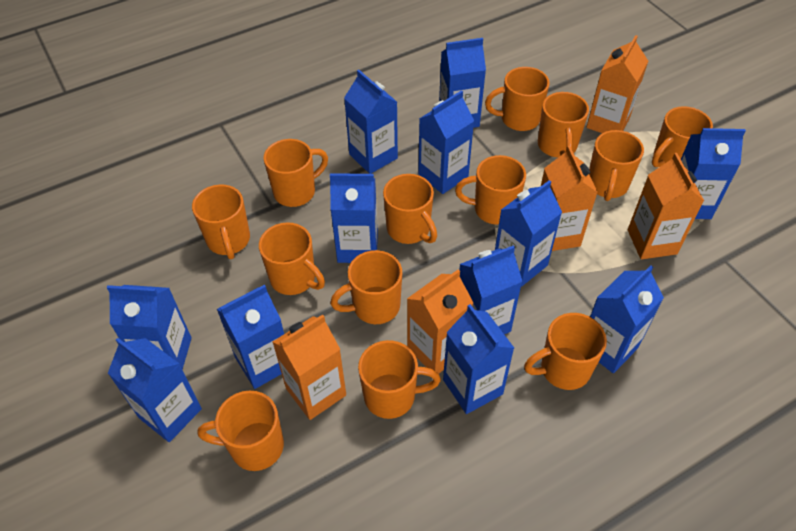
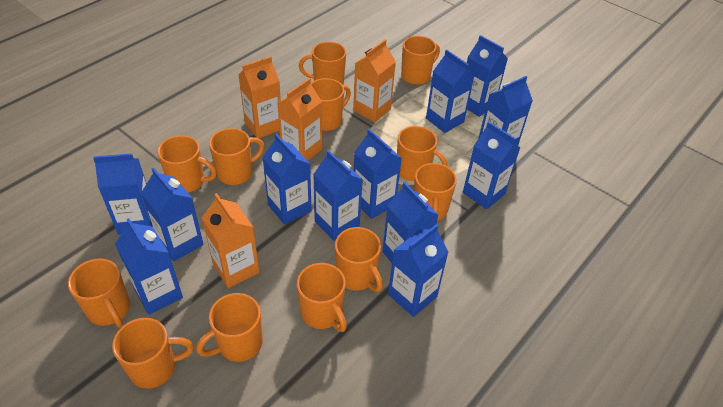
orange carton: [273,314,346,420] [407,270,473,374] [541,146,598,251] [586,35,648,133] [628,153,704,259] = 5 -> [202,193,260,288] [238,56,281,138] [277,78,322,161] [353,40,396,122] = 4
orange mug: [192,185,250,259] [198,391,284,471] [259,223,325,295] [263,139,328,207] [330,250,402,324] [358,340,441,419] [383,174,437,244] [455,155,526,225] [485,67,550,131] [524,313,607,390] [538,92,589,157] [589,130,644,201] [652,106,713,167] = 13 -> [68,259,130,327] [112,318,194,389] [157,135,217,193] [196,293,263,362] [209,128,264,185] [297,263,347,332] [299,42,346,85] [311,78,351,131] [335,227,383,292] [397,126,448,182] [401,36,440,85] [414,163,457,221] = 12

